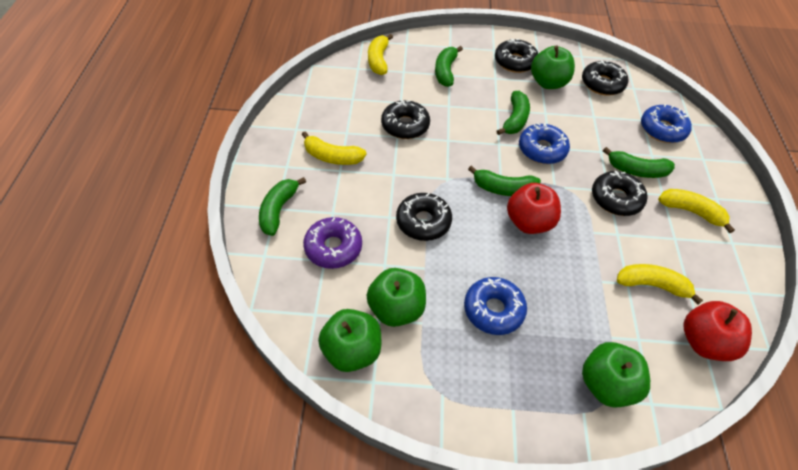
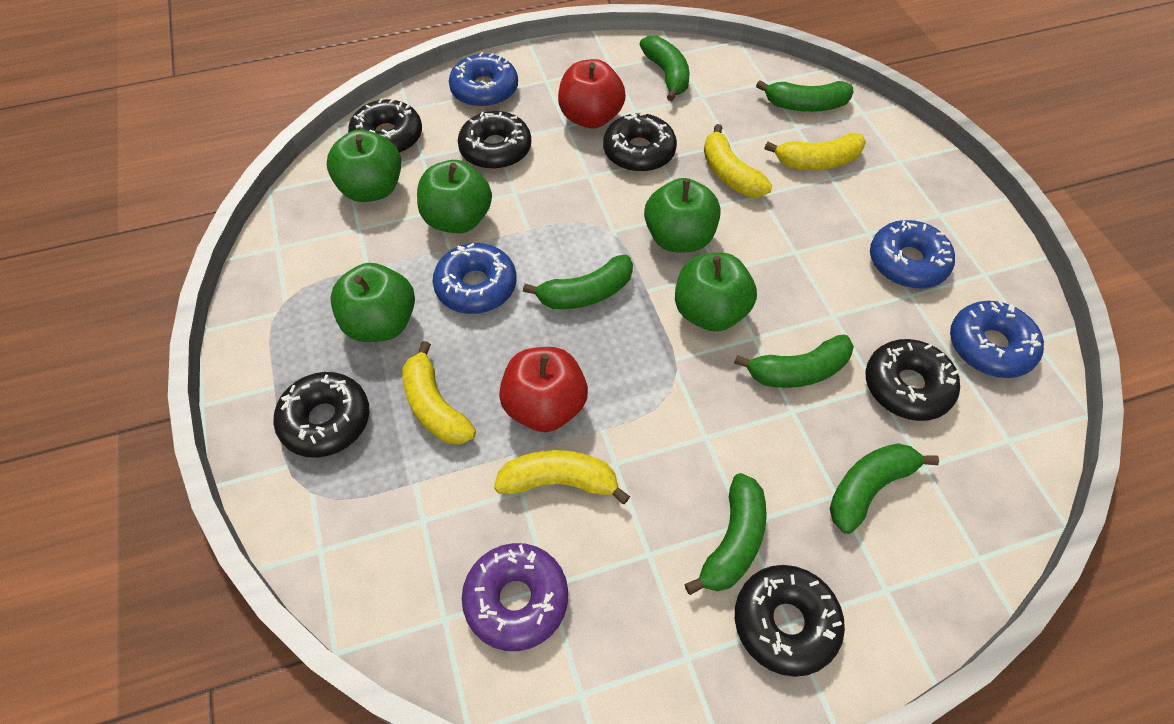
black donut: [381,100,430,139] [396,193,452,241] [495,38,538,73] [582,60,628,96] [592,171,647,216] = 5 -> [273,372,369,458] [348,98,422,154] [458,111,531,169] [603,113,677,172] [735,565,845,677] [866,339,960,421] = 6
blue donut: [464,277,527,335] [519,123,570,164] [641,104,692,143] = 3 -> [433,243,516,314] [449,52,518,108] [870,220,955,289] [950,299,1044,378] = 4
green apple: [318,309,381,372] [366,268,426,327] [531,46,575,89] [582,342,650,407] = 4 -> [327,130,401,202] [330,263,415,342] [417,160,492,234] [644,178,721,252] [675,253,757,332] = 5
green banana: [259,177,306,236] [435,46,463,87] [468,165,541,196] [496,91,530,135] [603,147,675,178] = 5 -> [523,255,633,309] [640,36,690,101] [684,473,767,595] [734,335,854,388] [756,80,854,112] [830,443,939,534] = 6

